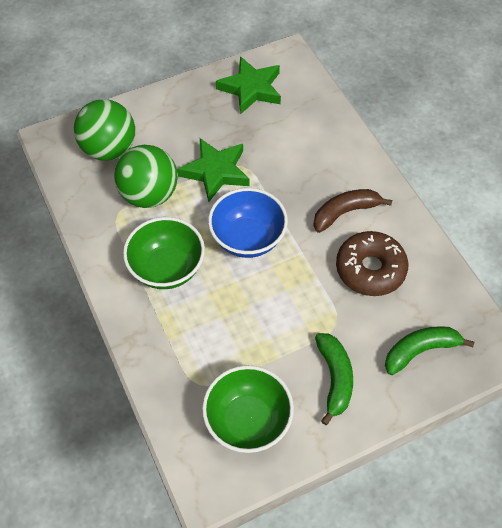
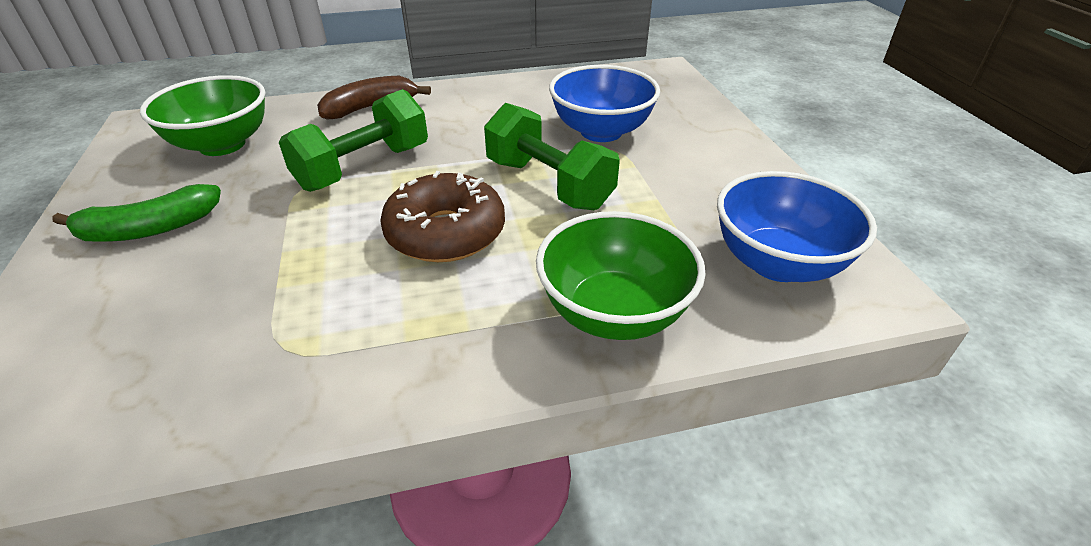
blue bowl: [208,188,288,258] = 1 -> [549,65,660,142] [717,171,877,282] = 2
green ball: [74,99,135,161] [114,145,177,208] = 2 -> none = 0
green banana: [315,333,353,425] [385,326,474,375] = 2 -> [53,184,221,242] = 1
green dumbbell: none = 0 -> [279,89,428,192] [484,103,620,210] = 2
green star: [177,138,250,202] [216,56,281,115] = 2 -> none = 0

